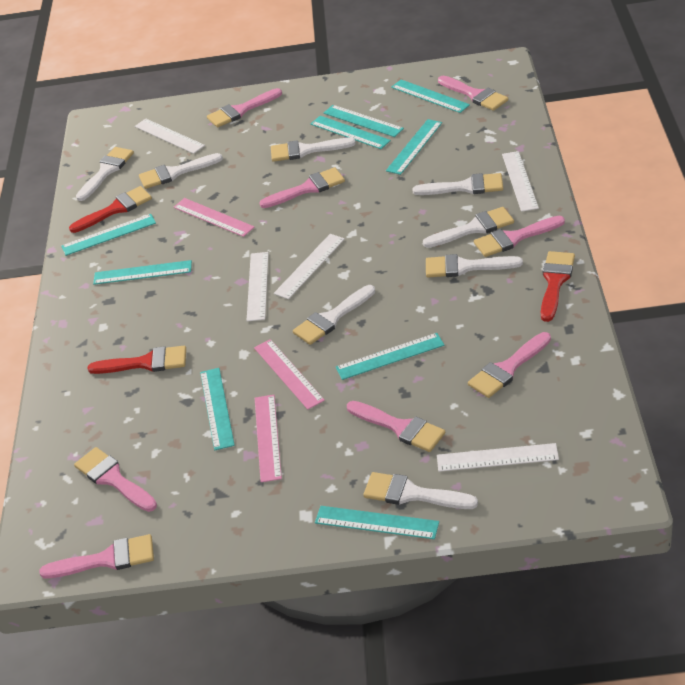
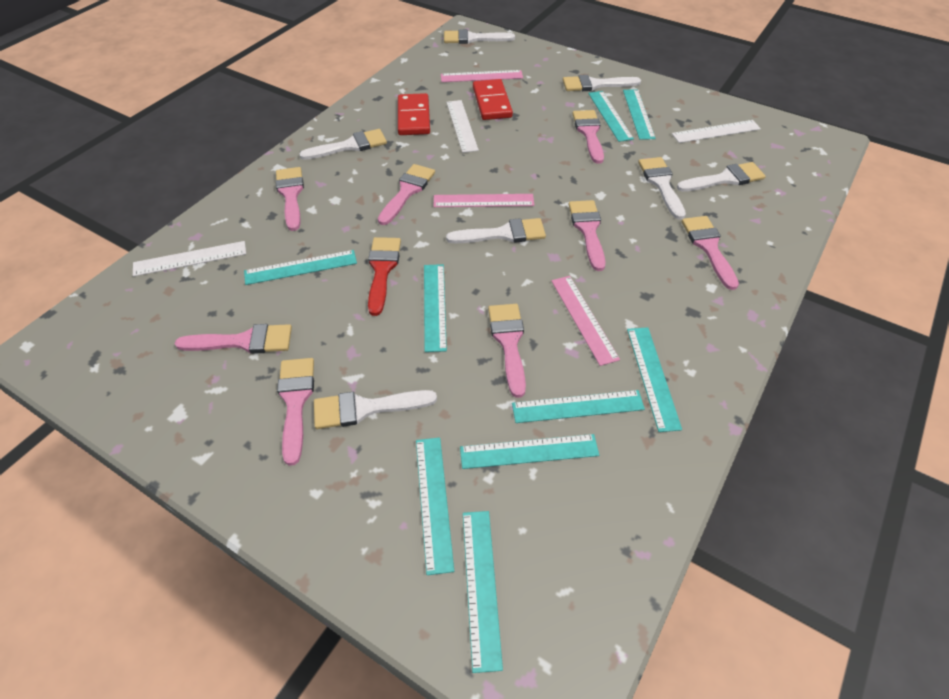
red brush: [69,186,152,233] [87,346,186,374] [541,251,575,322] = 3 -> [368,237,401,316] = 1
red domino: none = 0 -> [398,93,430,135] [473,79,513,120] = 2
white brush: [76,147,134,201] [139,153,223,189] [271,138,356,162] [293,285,375,345] [363,472,478,509] [412,173,503,195] [423,207,514,248] [426,254,523,277] = 8 -> [299,129,387,160] [314,390,437,429] [444,29,515,44] [446,218,546,243] [563,75,641,91] [638,157,686,219] [677,162,766,192] = 7
white ruler: [135,119,205,154] [247,252,268,321] [274,234,345,299] [437,443,559,472] [502,151,539,212] = 5 -> [133,241,246,277] [447,100,479,153] [672,120,761,143] = 3

